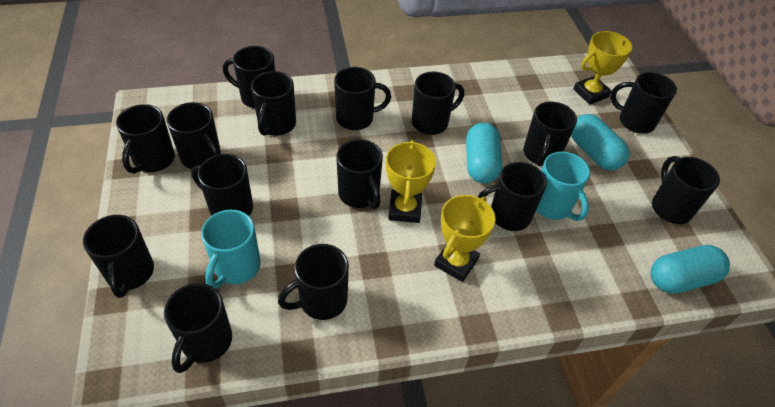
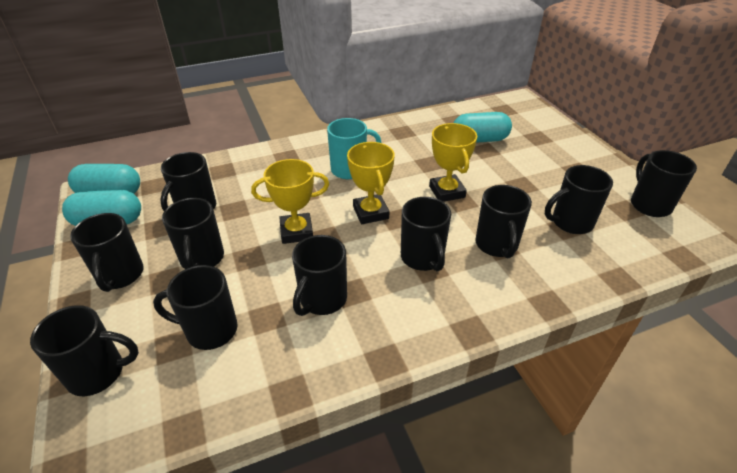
black mug: [83,215,154,298] [116,104,175,174] [164,283,232,373] [167,102,221,169] [191,154,253,216] [223,46,275,108] [251,71,296,136] [278,244,349,320] [334,67,391,130] [336,139,383,209] [412,71,464,135] [478,162,547,231] [523,102,577,166] [610,72,677,134] [652,156,720,224] = 15 -> [30,305,139,396] [70,213,144,292] [153,265,237,350] [160,152,216,211] [162,198,224,269] [292,235,347,316] [401,197,451,271] [475,185,532,258] [545,165,613,234] [631,150,697,217] = 10
turquoise mug: [201,210,261,289] [536,152,590,221] = 2 -> [327,118,382,179] = 1

